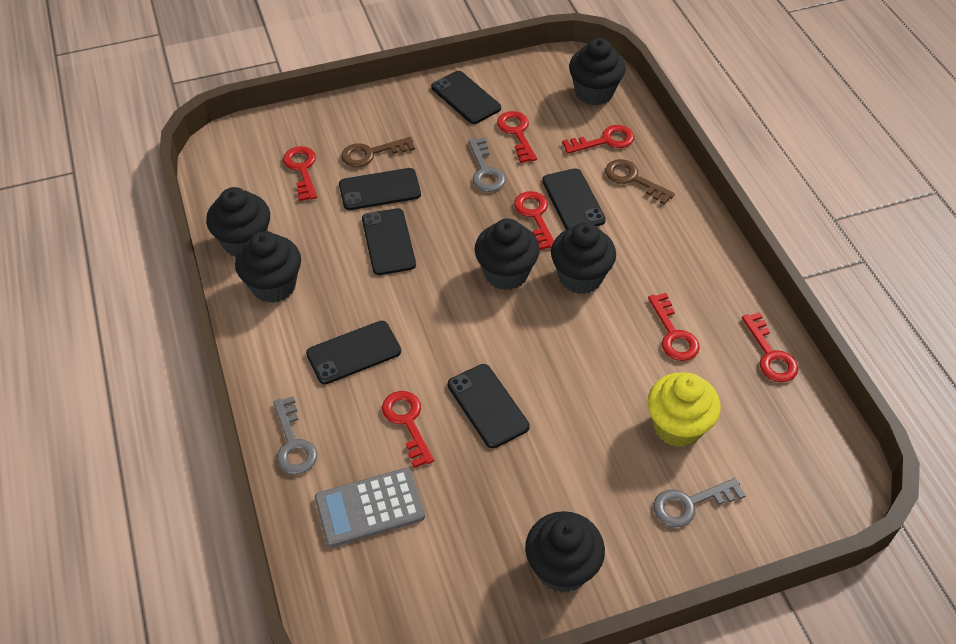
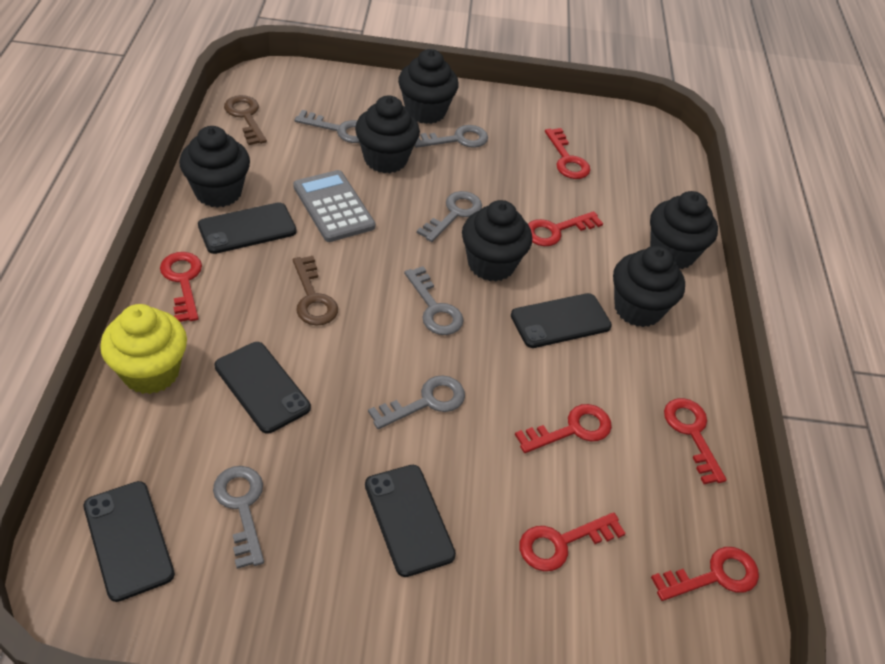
black phone: [306,321,401,384] [339,168,421,210] [362,208,416,275] [431,71,501,124] [448,364,530,448] [542,168,606,230] = 6 -> [83,481,175,602] [198,202,297,254] [214,342,311,434] [365,465,456,577] [511,293,612,348] = 5
grey key: [273,396,317,475] [468,138,506,192] [654,478,746,527] = 3 -> [213,466,264,569] [295,110,360,143] [368,375,465,429] [404,266,464,335] [414,125,488,148] [417,191,482,242] = 6

